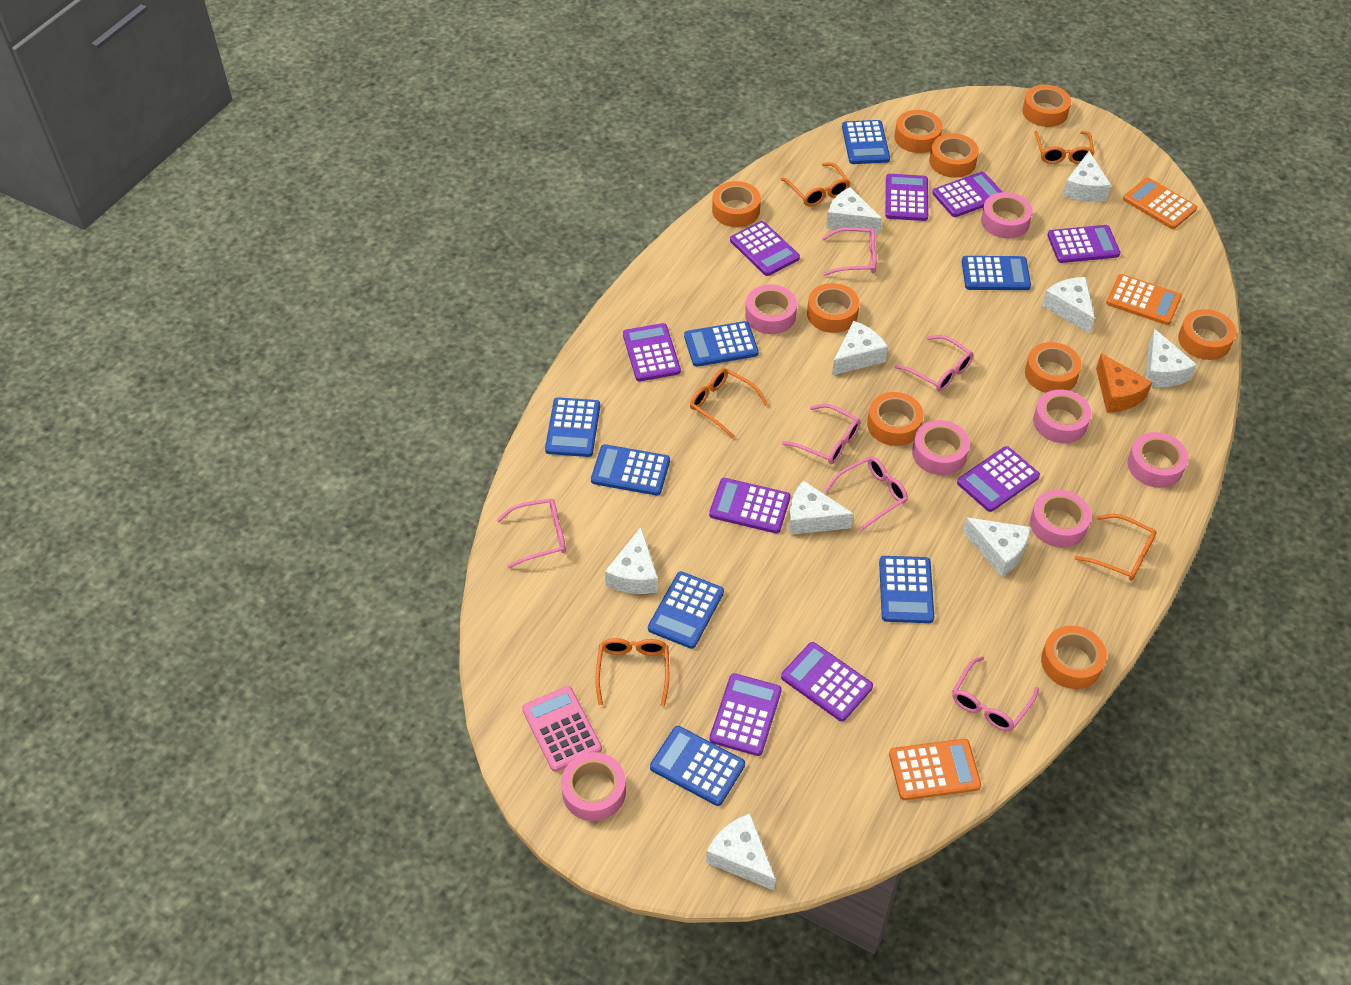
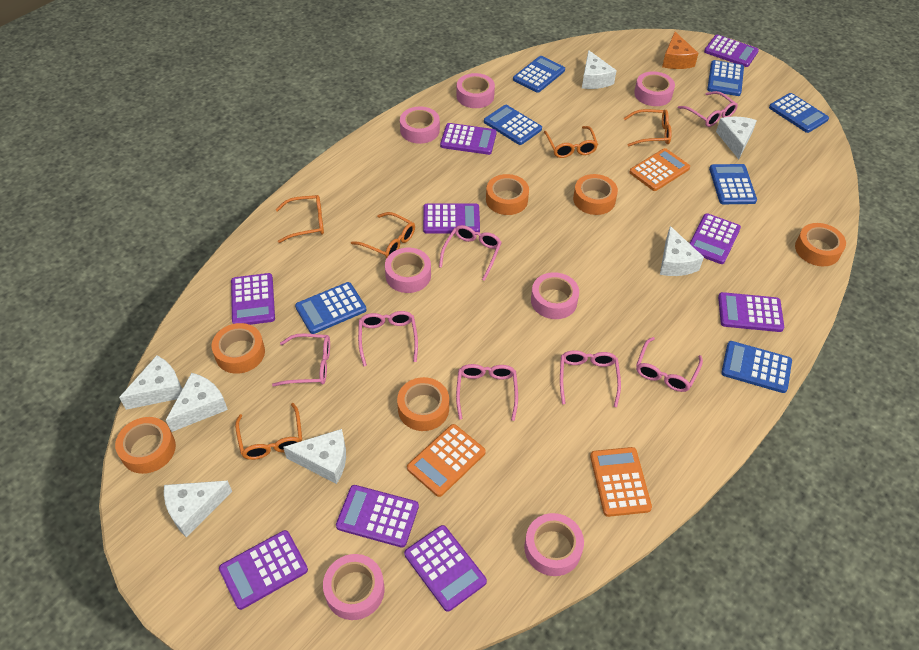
blue calculator: [545,397,600,457] [591,444,670,496] [648,572,724,649] [650,726,745,806] [684,321,759,367] [842,120,890,164] [879,556,934,623] [962,256,1031,290] = 8 -> [295,282,367,334] [484,105,542,145] [513,56,565,93] [707,60,744,96] [709,164,757,204] [721,341,792,393] [769,93,829,133] = 7
orange tape: [712,181,761,227] [807,283,859,333] [867,392,924,446] [894,110,943,153] [929,133,979,178] [1022,85,1071,127] [1025,342,1082,393] [1041,626,1107,689] [1178,309,1236,360] = 9 -> [115,417,176,474] [212,323,265,374] [397,377,449,431] [486,174,529,215] [573,174,618,215] [795,223,846,266] = 6
pink calculator: [522,686,602,772] = 1 -> none = 0
pink glasses: [497,498,566,568] [782,404,860,464] [822,227,877,276] [824,456,908,531] [895,335,973,391] [952,656,1039,731] = 6 -> [272,333,330,386] [358,311,418,367] [439,225,502,281] [456,364,518,421] [560,350,621,407] [636,337,703,392] [678,91,738,127] = 7
white cheese: [605,527,658,594] [706,813,776,891] [789,481,854,535] [826,187,882,234] [832,321,888,375] [963,517,1031,577] [1042,277,1095,333] [1063,151,1111,202] [1146,329,1197,387] = 9 -> [119,355,182,410] [164,481,232,538] [166,373,228,432] [283,429,346,484] [582,50,617,89] [660,226,704,276] [716,117,757,159] = 7

